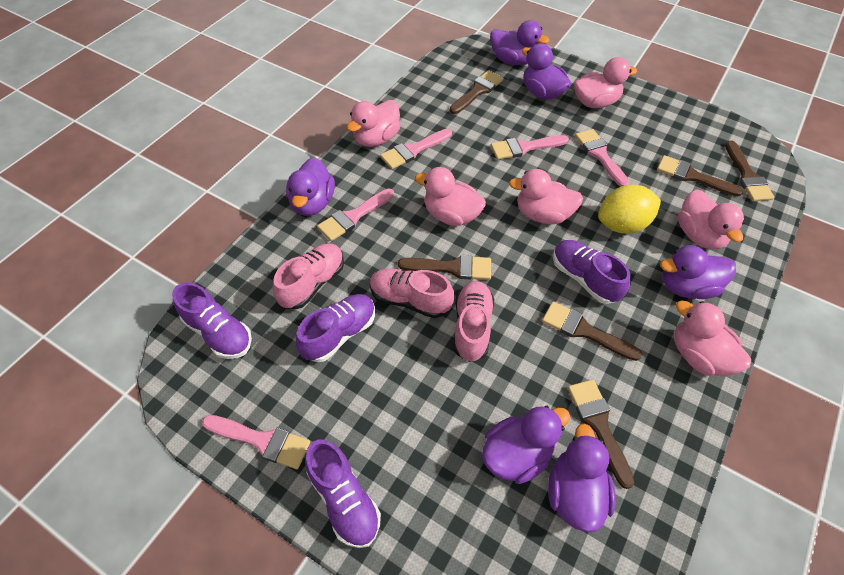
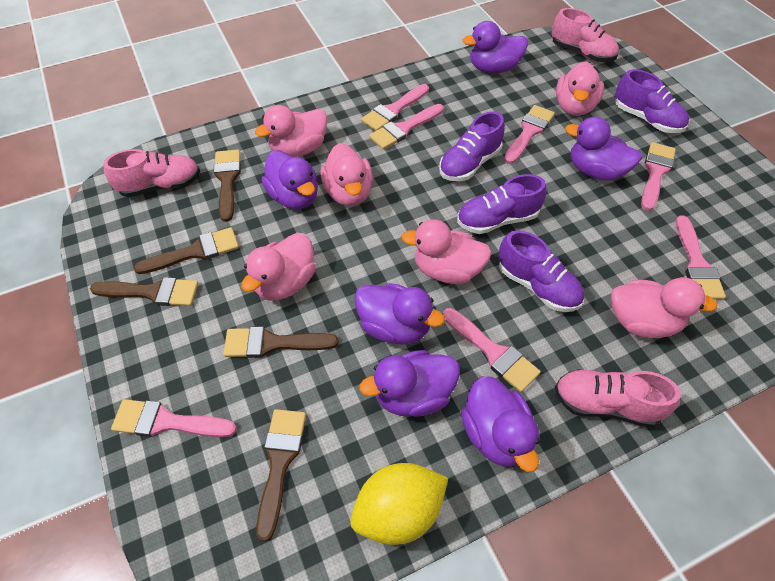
brown brush: [398,255,491,280] [450,70,503,114] [542,301,642,361] [568,379,634,489] [657,155,743,196] [725,140,775,201] = 6 -> [90,277,198,306] [134,227,239,274] [214,149,241,222] [223,327,339,358] [256,409,306,542] = 5
pink brush: [202,415,310,469] [317,188,394,241] [380,129,452,169] [491,135,569,160] [575,129,630,187] = 5 -> [111,399,237,437] [361,84,429,131] [369,104,444,150] [443,308,541,392] [504,105,555,164] [641,142,676,211] [676,216,726,299] = 7

